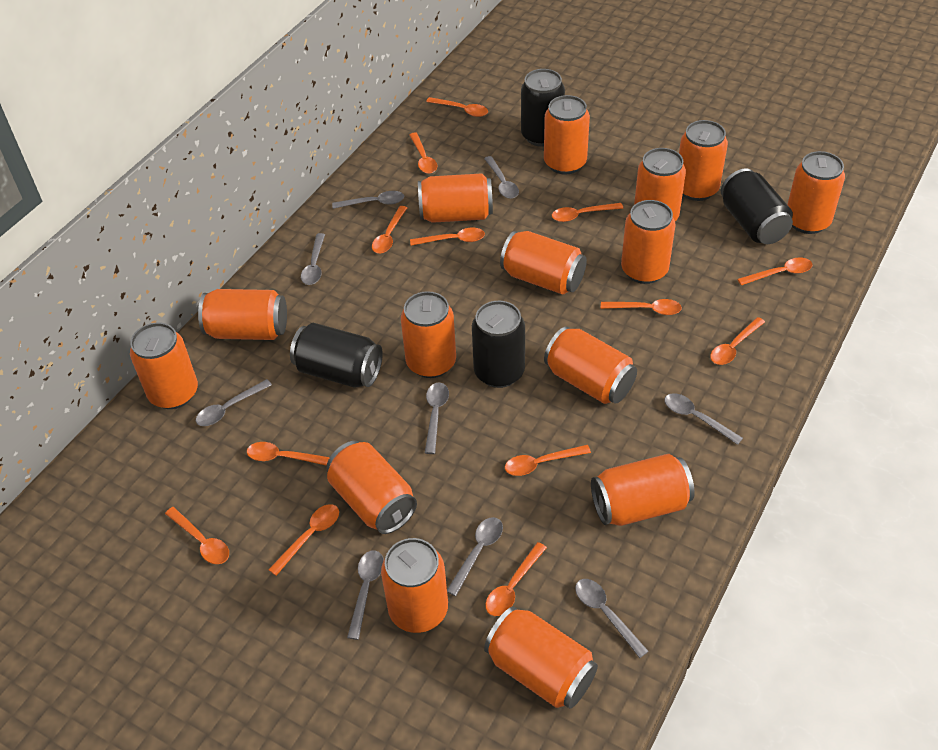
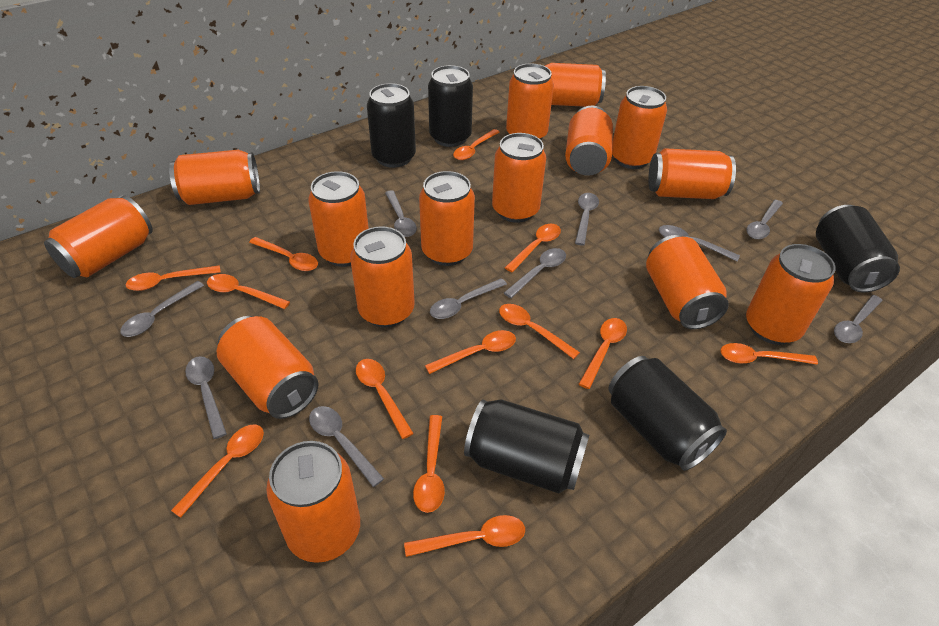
black can: [290,323,383,388] [472,301,525,388] [521,69,565,147] [721,168,793,244] = 4 -> [367,83,416,168] [428,65,473,147] [464,399,589,493] [609,356,727,471] [816,205,900,292] = 5
grey spoon: [196,379,272,426] [301,233,325,285] [332,191,404,209] [347,550,384,640] [425,382,449,454] [447,517,503,596] [484,156,519,199] [575,579,649,658] [664,393,743,445] = 9 -> [120,281,204,337] [185,356,227,439] [309,406,384,487] [385,190,417,237] [430,278,507,319] [504,248,566,298] [575,193,599,246] [659,225,740,261] [746,200,783,239] [834,295,883,343] = 10

